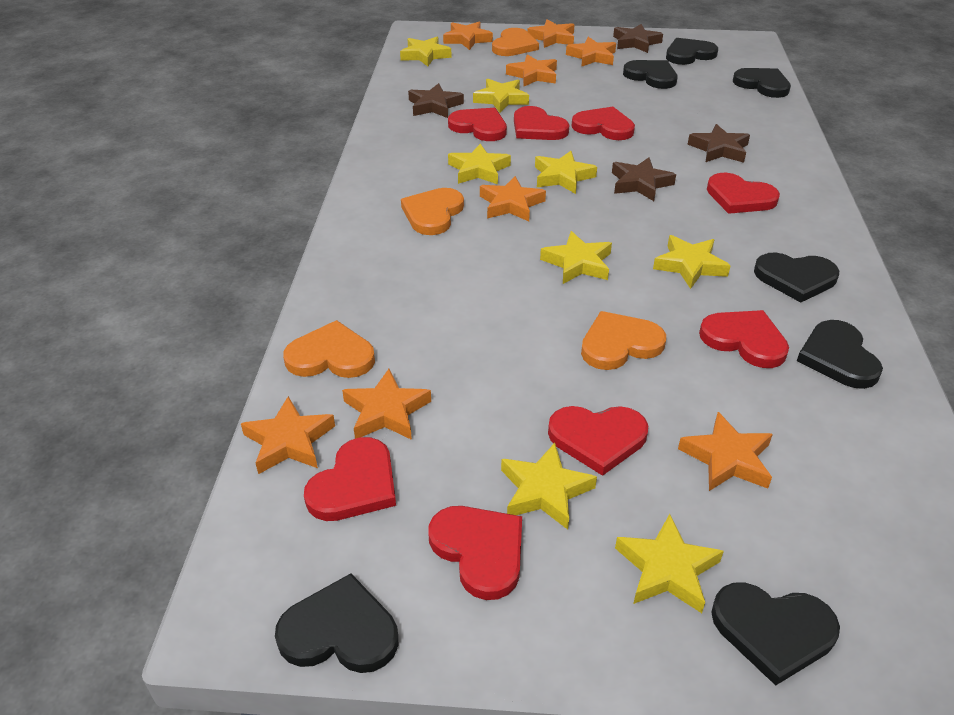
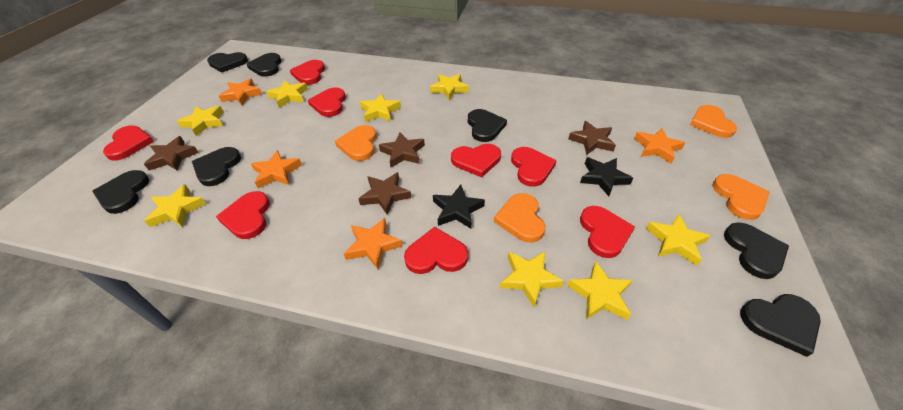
black star: none = 0 -> [433,185,485,229] [580,157,633,196] = 2
orange star: [241,396,335,474] [342,369,431,440] [443,22,493,50] [480,176,546,221] [506,54,557,86] [527,19,575,48] [566,37,616,67] [678,412,773,491] = 8 -> [219,78,262,105] [251,150,302,188] [344,218,403,269] [634,128,685,164] = 4

